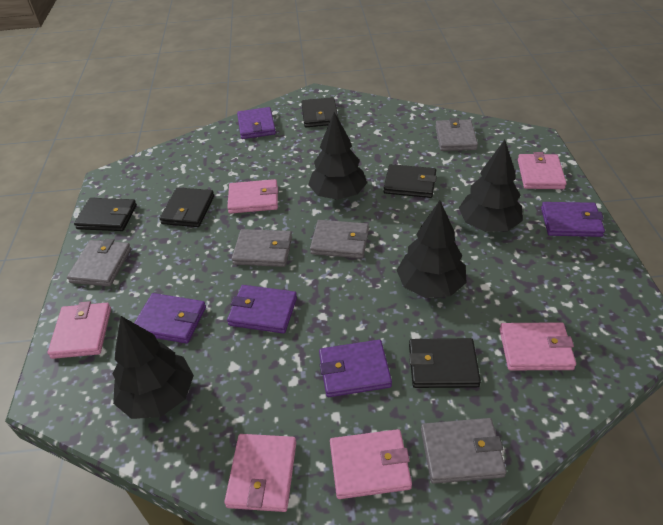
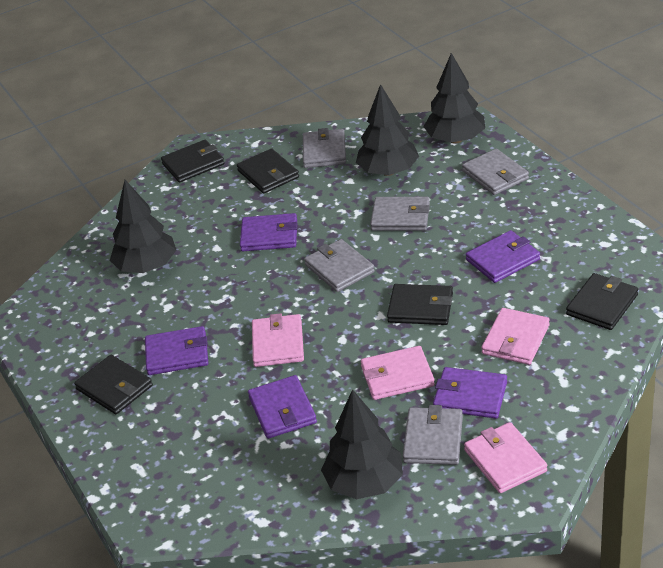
pink wallet: [48,301,111,359] [224,434,296,512] [227,179,278,214] [330,429,412,499] [499,322,576,370] [518,152,567,189] = 6 -> [252,313,304,367] [361,346,435,400] [464,422,547,493] [482,308,550,365] = 4

